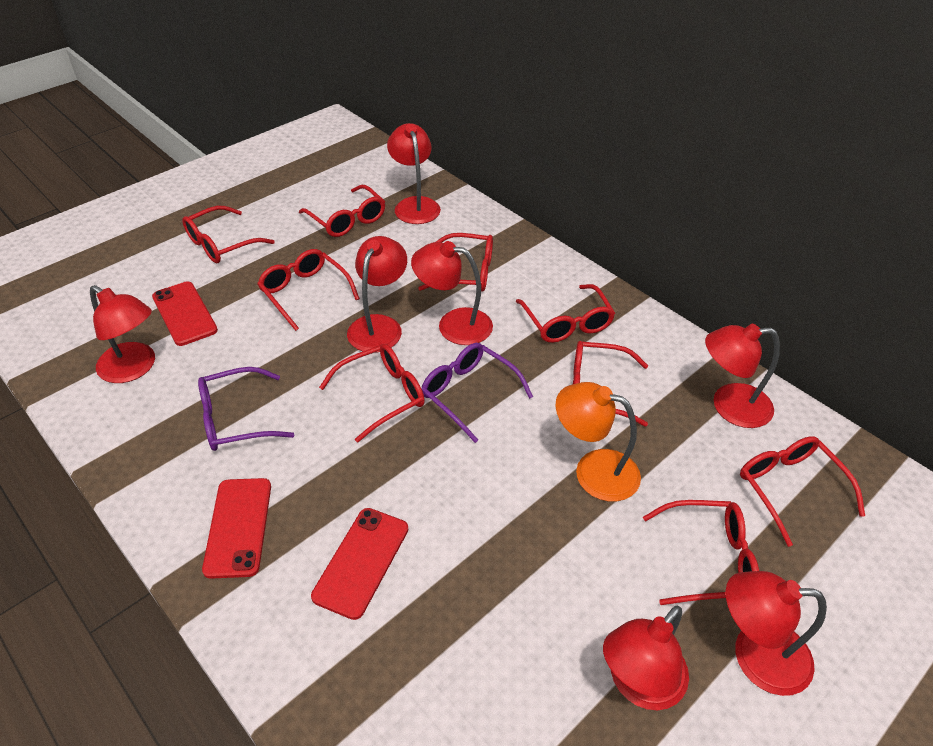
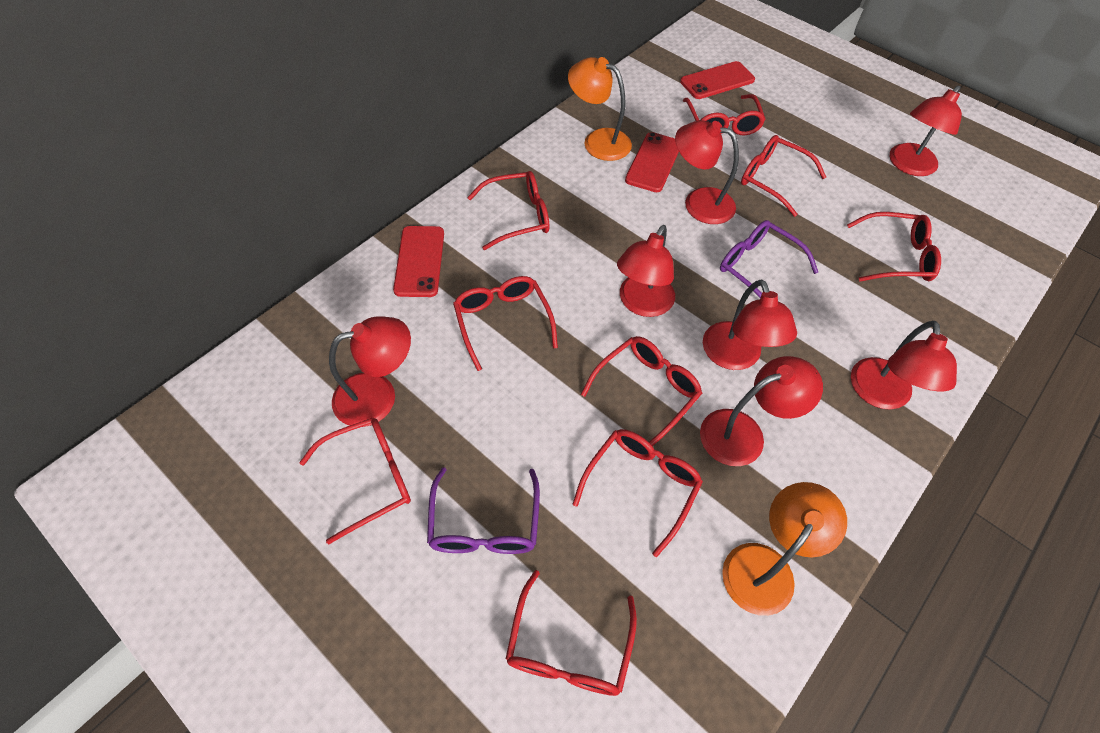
orange lamp: [556,382,641,502] = 1 -> [568,57,632,161] [722,482,847,616] = 2

